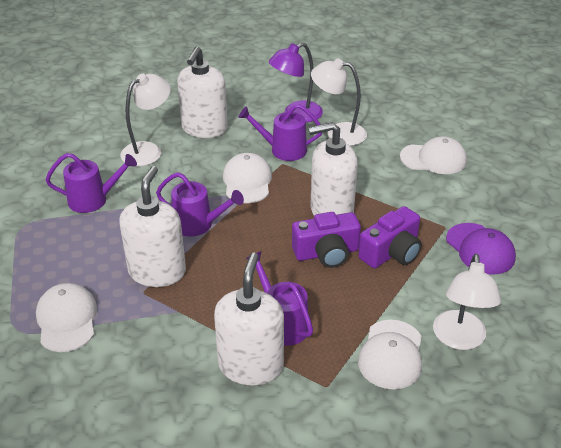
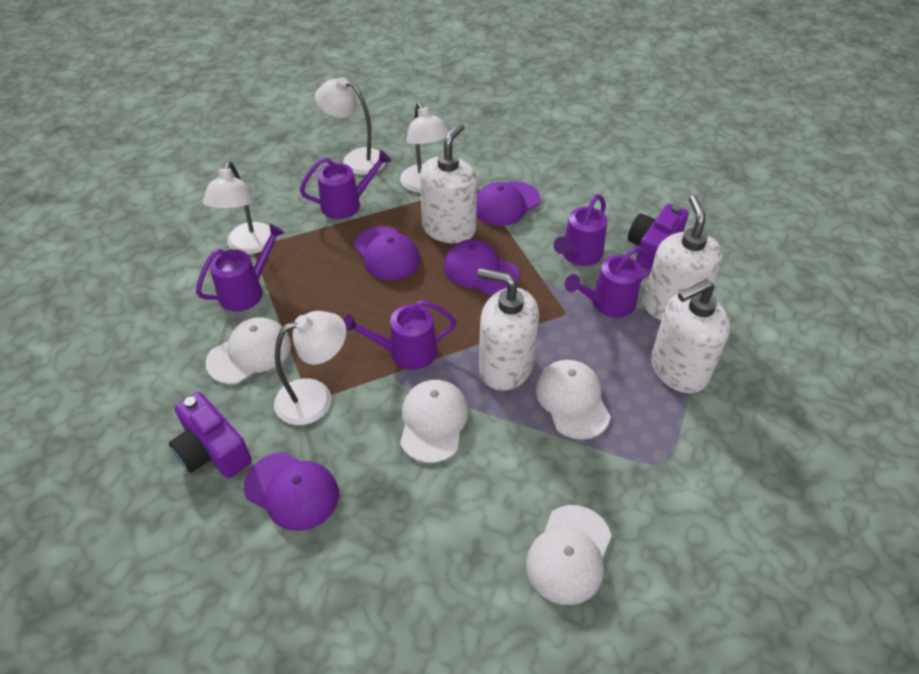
purple cap: [446,223,516,275] = 1 -> [244,452,339,531] [354,226,420,280] [444,239,519,296] [477,181,541,226] = 4
purple lamp: [269,43,323,122] = 1 -> none = 0
purple watering can: [45,153,137,213] [156,172,244,237] [238,104,322,161] [246,251,313,346] = 4 -> [196,224,285,311] [300,150,391,219] [343,300,456,370] [554,194,607,266] [565,247,654,317] = 5
white lamp: [120,74,171,166] [311,59,367,146] [433,254,501,350] = 3 -> [203,161,271,254] [274,311,346,425] [315,77,386,175] [400,102,449,193] = 4

